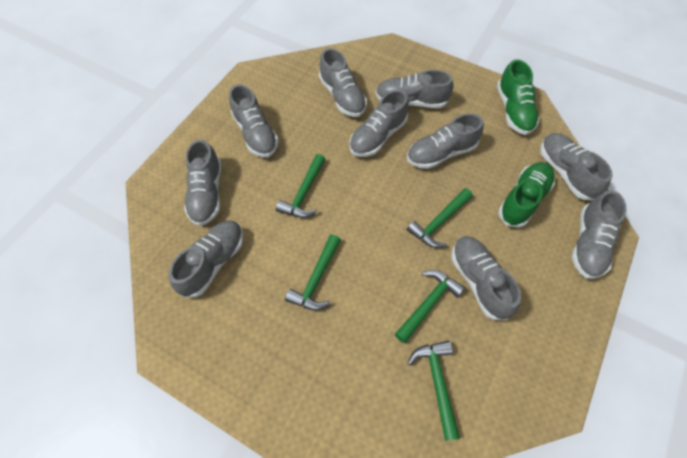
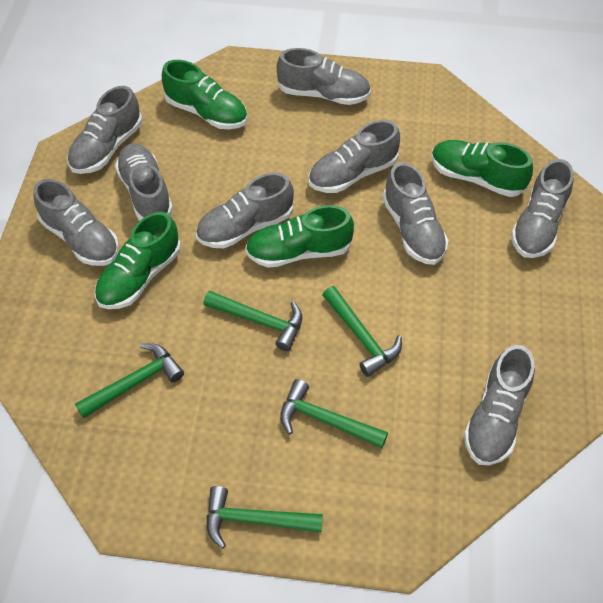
green shoe: [497,59,539,135] [498,162,555,228] = 2 -> [95,212,181,309] [162,60,247,129] [245,205,354,268] [431,140,533,197] = 4
grey shoe: [169,220,243,298] [184,139,221,226] [229,84,279,157] [319,48,367,117] [350,90,409,157] [375,70,454,108] [407,113,484,169] [451,236,521,321] [540,133,613,200] [572,190,627,279] = 10 -> [33,179,119,266] [67,86,142,174] [115,143,173,221] [196,173,294,248] [277,48,371,105] [308,120,400,193] [382,162,448,265] [464,345,535,465] [511,159,574,258] = 9

